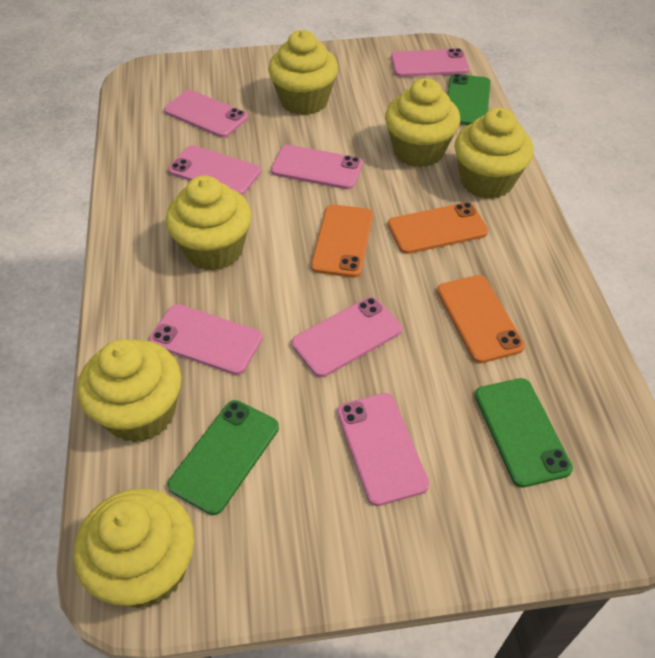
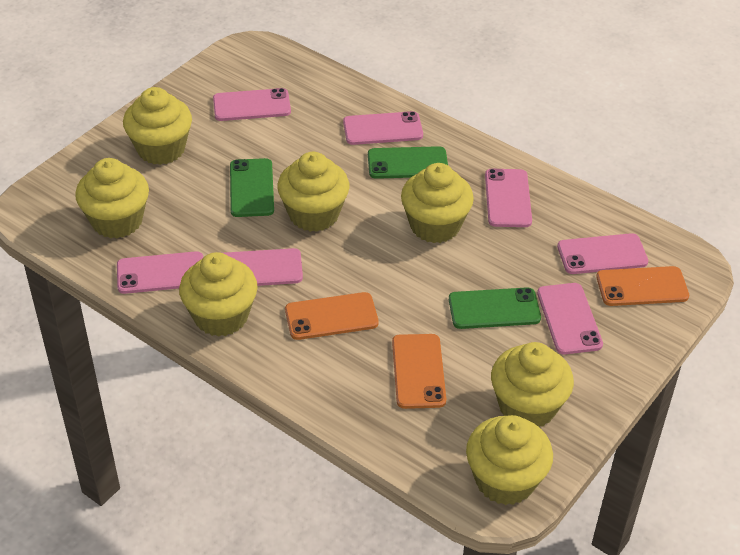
yellow cupcake: [74,488,194,608] [77,339,181,442] [166,176,251,271] [268,30,338,115] [385,78,460,167] [455,108,534,199] = 6 -> [75,158,149,239] [123,87,192,165] [179,252,258,337] [277,152,349,232] [401,163,474,243] [466,415,553,505] [491,342,574,427] = 7

